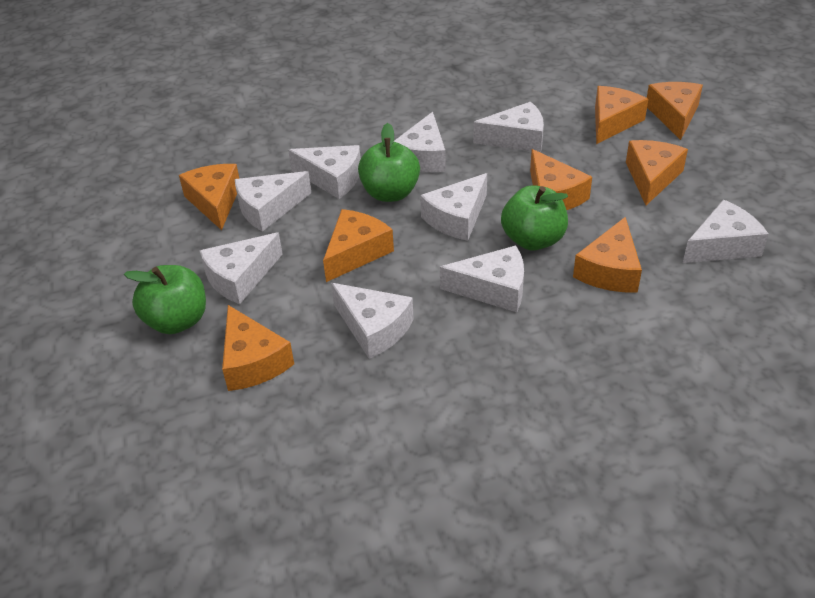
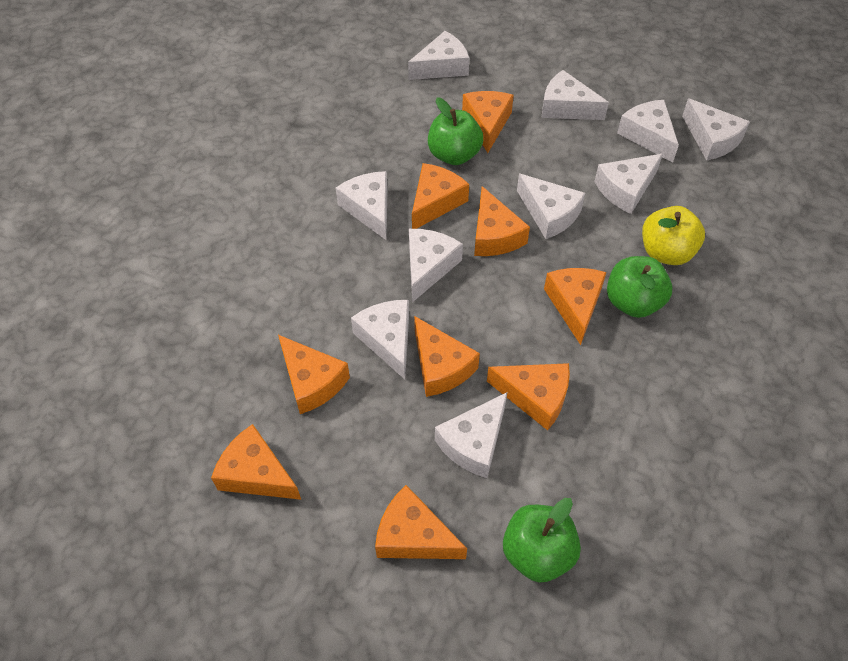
orange cheese: [179,164,239,230] [222,305,294,391] [323,209,394,282] [530,149,592,210] [573,217,642,293] [595,86,648,144] [626,140,688,205] [647,82,703,140] = 8 -> [211,424,301,500] [278,335,350,414] [375,485,467,559] [412,163,469,229] [414,316,480,397] [462,91,514,153] [474,186,530,256] [487,363,570,430] [544,268,607,345] = 9
white cheese: [200,233,283,304] [235,171,311,232] [288,145,361,199] [331,283,414,359] [394,112,446,172] [420,173,487,241] [440,246,524,312] [473,102,544,153] [683,200,769,263] = 9 -> [336,171,388,240] [351,300,409,379] [408,31,469,80] [409,229,463,303] [435,393,507,478] [517,174,585,239] [542,70,609,120] [594,154,663,214] [617,100,679,163] [682,98,750,161] = 10
yellow apple: none = 0 -> [642,206,705,265] = 1

